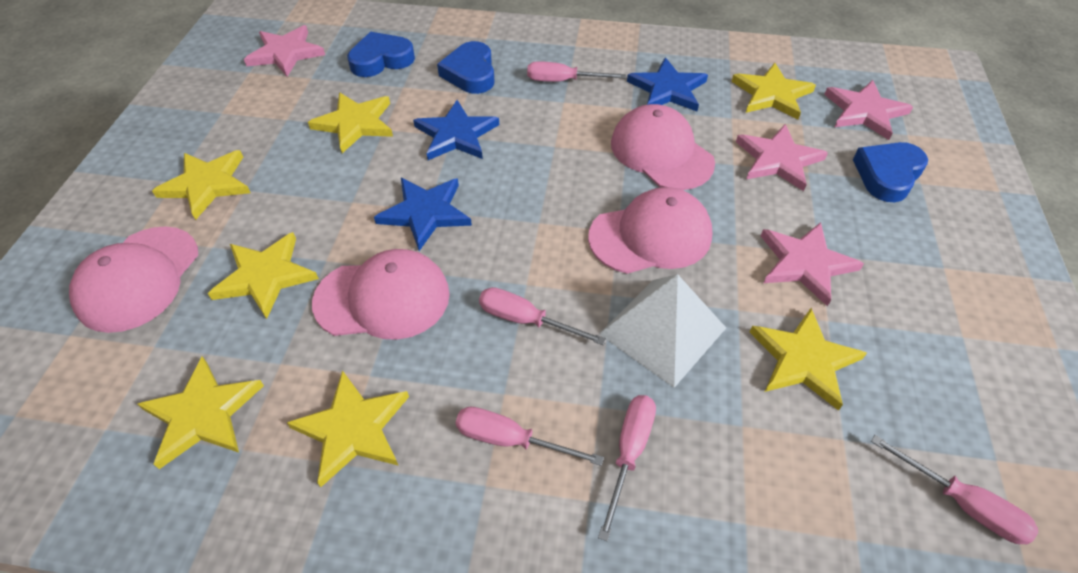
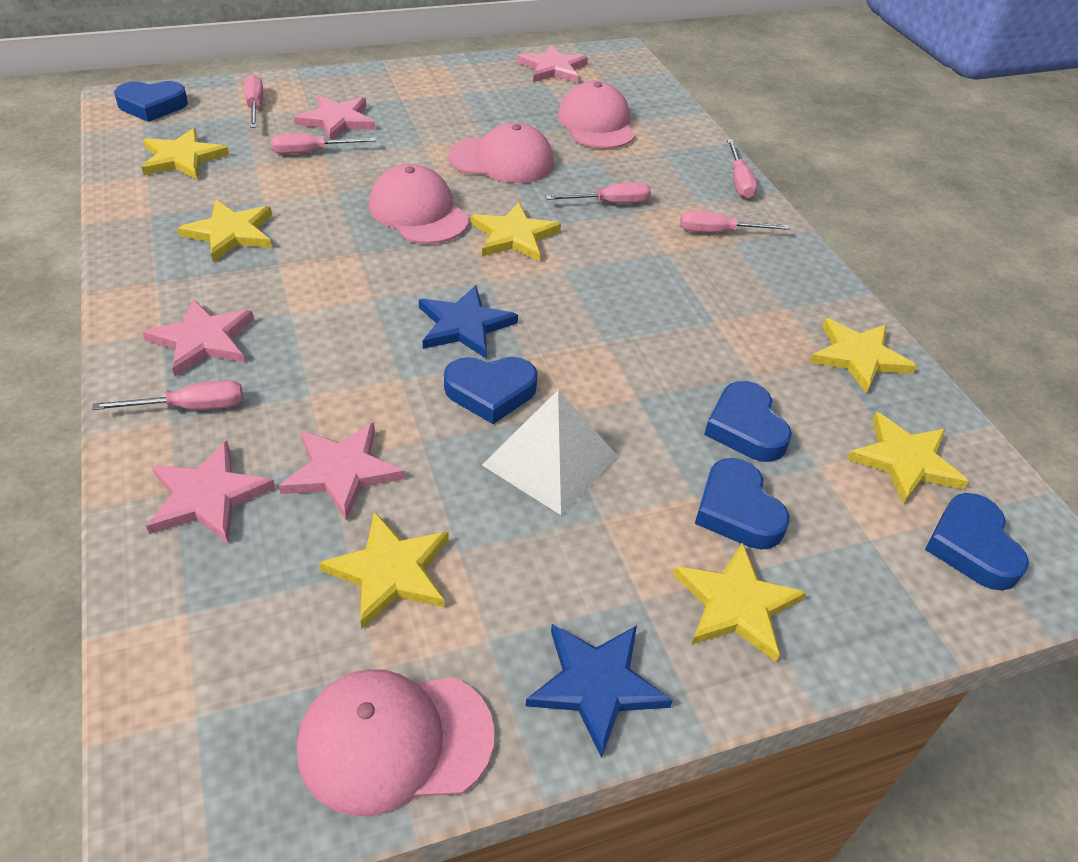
blue heart: [347,32,415,77] [437,41,495,94] [853,142,928,202] = 3 -> [114,81,188,122] [444,357,538,424] [695,458,789,549] [704,381,792,462] [925,493,1029,591] = 5
blue star: [374,178,472,251] [413,100,499,160] [627,57,708,111] = 3 -> [419,285,518,359] [526,624,673,758] = 2
pink screwdriver: [456,407,604,466] [479,287,606,345] [527,61,626,82] [598,395,656,541] [871,435,1038,544] = 5 -> [92,380,243,410] [244,74,263,128] [271,133,376,154] [546,182,651,203] [680,211,790,233] [727,139,757,198] = 6
pink star: [244,25,325,77] [736,124,828,191] [761,222,864,307] [824,80,913,140] = 4 -> [142,299,254,377] [146,441,275,543] [279,423,405,521] [294,95,375,140] [517,45,588,83] = 5

